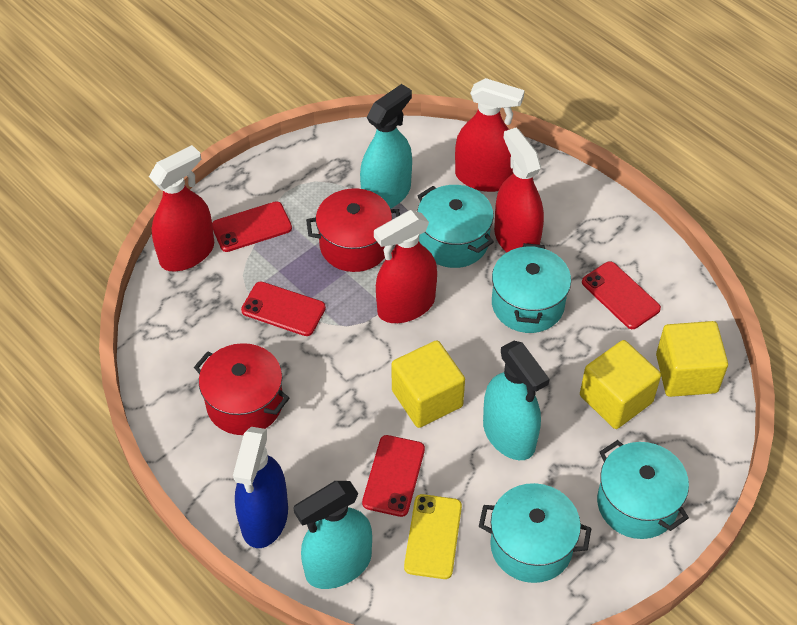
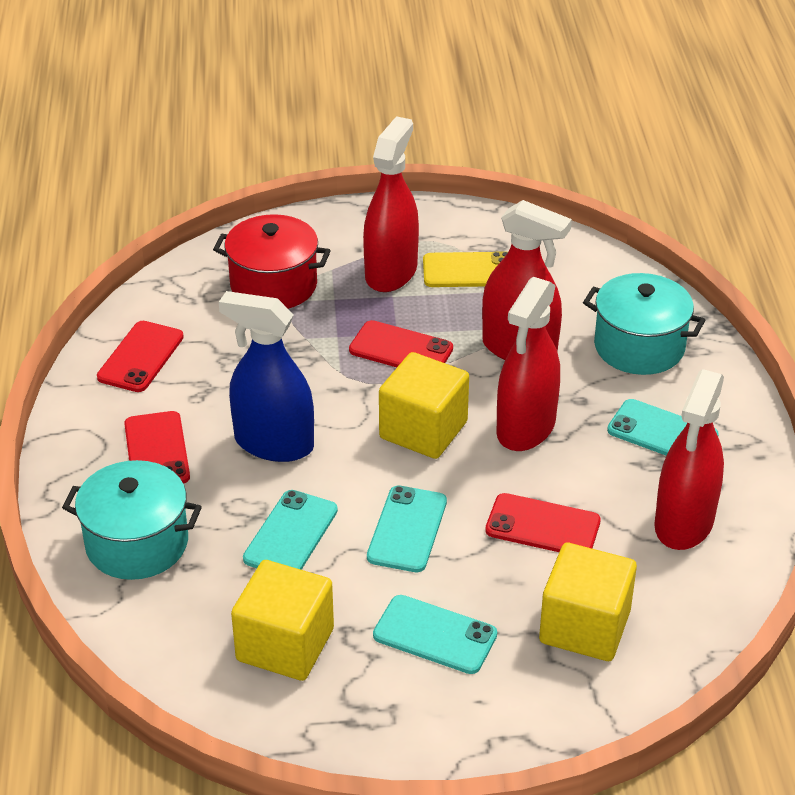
red pot: [194,343,290,435] [306,188,400,272] = 2 -> [213,214,331,309] = 1
turquoise phone: none = 0 -> [243,490,338,570] [367,485,447,572] [373,595,497,674] [607,399,719,456] = 4
turquoise pot: [417,185,494,268] [479,483,592,583] [492,243,571,333] [597,440,689,539] = 4 -> [62,460,202,580] [583,273,705,375] = 2
turquoise spray bottle: [293,481,372,589] [360,84,412,209] [483,341,550,460] = 3 -> none = 0

